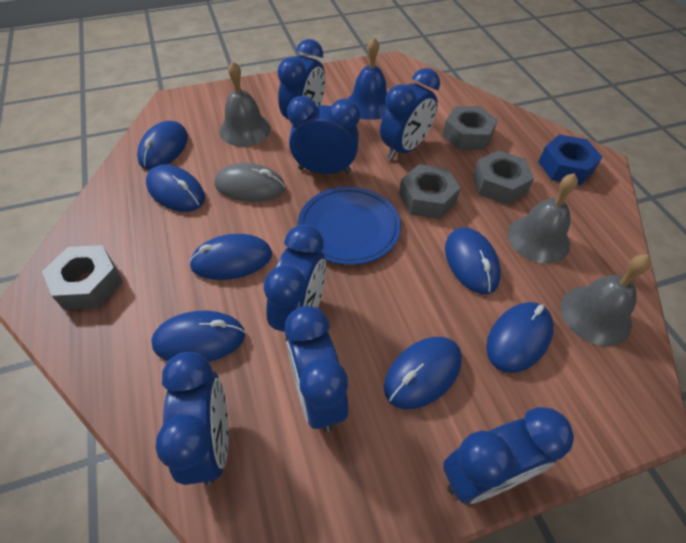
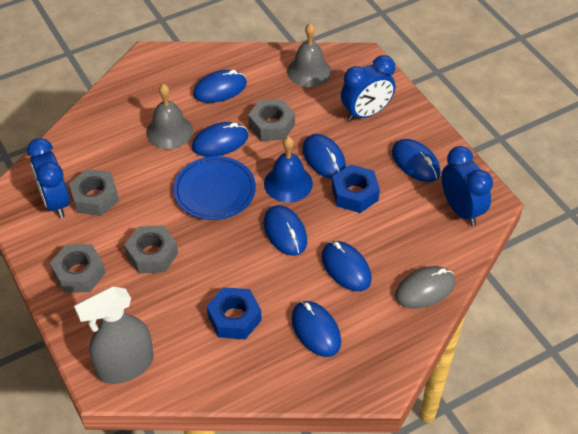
blue clock: [155,352,229,485] [264,225,326,341] [277,39,325,125] [285,306,348,432] [287,96,360,174] [380,68,440,160] [443,407,574,504] = 7 -> [27,138,70,218] [341,55,395,121] [442,146,493,226] = 3
blue nut: [538,135,602,185] = 1 -> [207,287,262,339] [332,165,380,213] = 2
grey bell: [219,61,271,147] [508,173,578,263] [560,254,651,346] = 3 -> [146,84,193,149] [287,23,331,87] = 2
grey spray bottle: none = 0 -> [74,287,154,384] = 1

